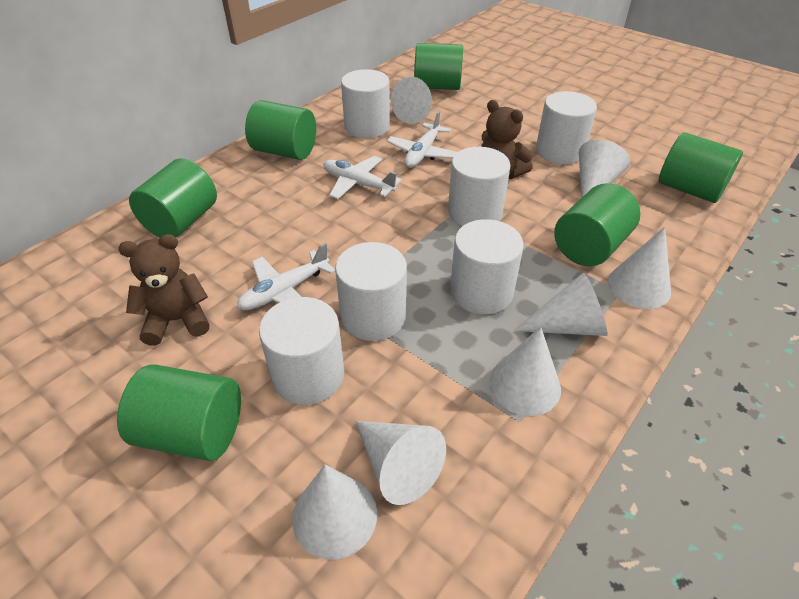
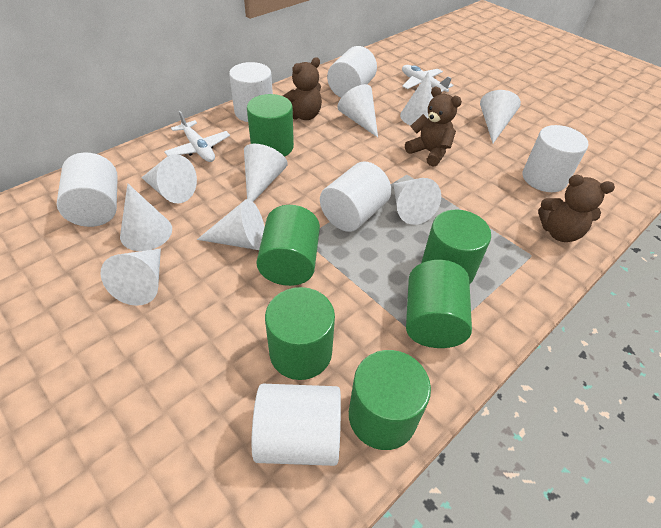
brown teddy bear: [118,234,209,346] [481,100,533,179] = 2 -> [283,57,322,120] [405,86,462,167] [538,175,615,242] = 3
white cone: [292,465,377,560] [355,421,446,505] [391,77,432,124] [489,327,561,416] [514,272,608,336] [579,140,630,197] [608,227,671,309] = 7 -> [101,248,161,306] [120,183,172,251] [141,154,197,203] [197,199,265,250] [244,144,288,202] [337,84,378,137] [393,178,441,225] [400,72,434,126] [480,90,521,143] = 9
white plane: [237,243,335,310] [324,156,402,199] [387,111,457,168] = 3 -> [164,111,230,162] [402,65,453,92] = 2

